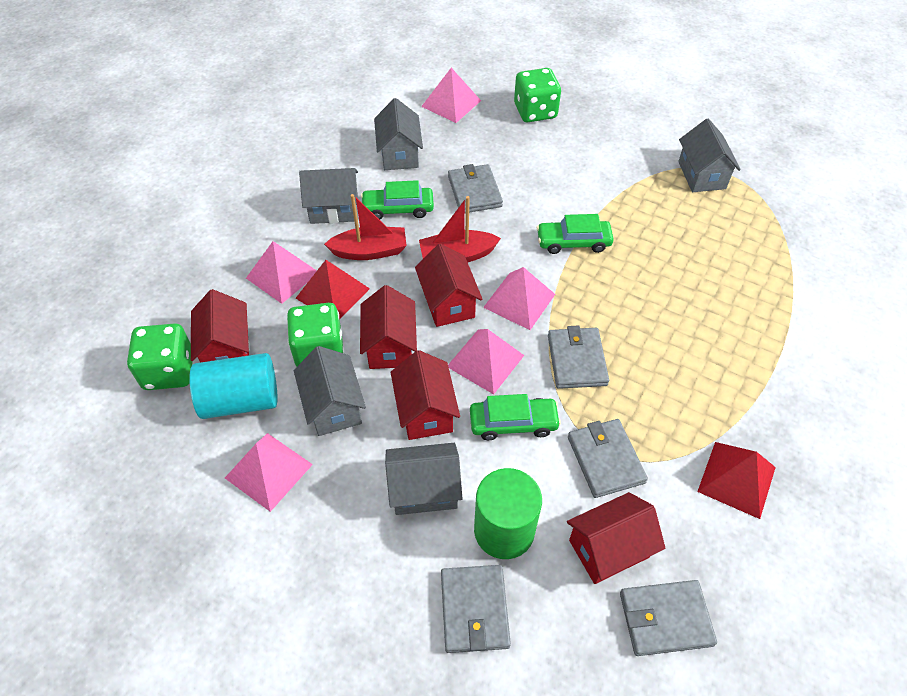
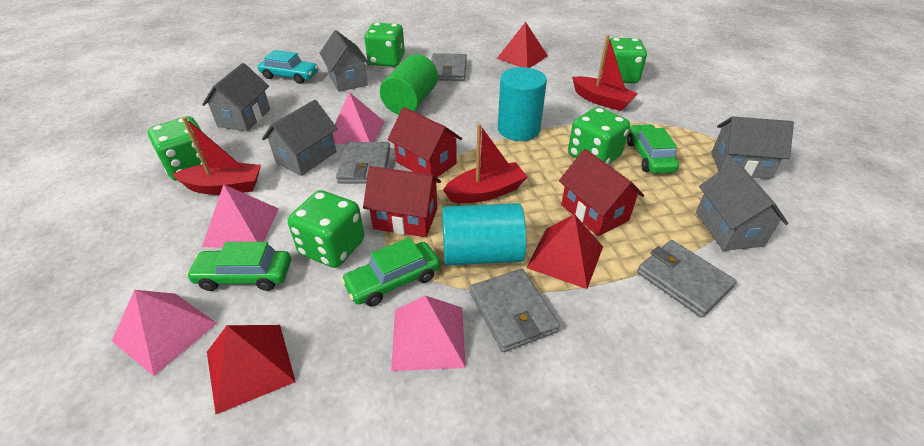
green dice: [127,323,193,390] [287,303,344,367] [514,68,561,122] = 3 -> [148,116,207,181] [288,190,364,268] [364,23,405,67] [568,107,630,165] [602,38,647,83] = 5
grey wallet: [441,565,511,653] [448,164,503,213] [548,326,609,389] [568,419,648,498] [620,580,717,656] = 5 -> [336,142,390,184] [431,53,467,81] [470,269,560,352] [637,240,737,318] = 4
pink pyramid: [225,433,313,512] [246,241,317,304] [421,68,481,123] [448,329,524,394] [483,267,555,330] = 5 -> [112,290,217,376] [202,184,279,248] [333,92,385,145] [391,296,466,371] = 4
red boat: [324,194,407,260] [419,196,501,262] = 2 -> [172,117,261,195] [443,124,527,203] [572,35,638,111] = 3
red house: [191,289,250,362] [360,285,417,369] [391,350,460,440] [415,243,482,327] [567,492,665,584] = 5 -> [363,166,441,237] [387,107,462,177] [559,149,644,236] = 3
red pyramid: [296,260,370,319] [697,442,776,519] = 2 -> [207,325,296,414] [497,22,548,68] [526,214,603,289] = 3
turquoise car: none = 0 -> [258,50,318,84] = 1
turquoise cylinder: [189,353,277,419] = 1 -> [442,203,526,266] [498,67,547,141] = 2

